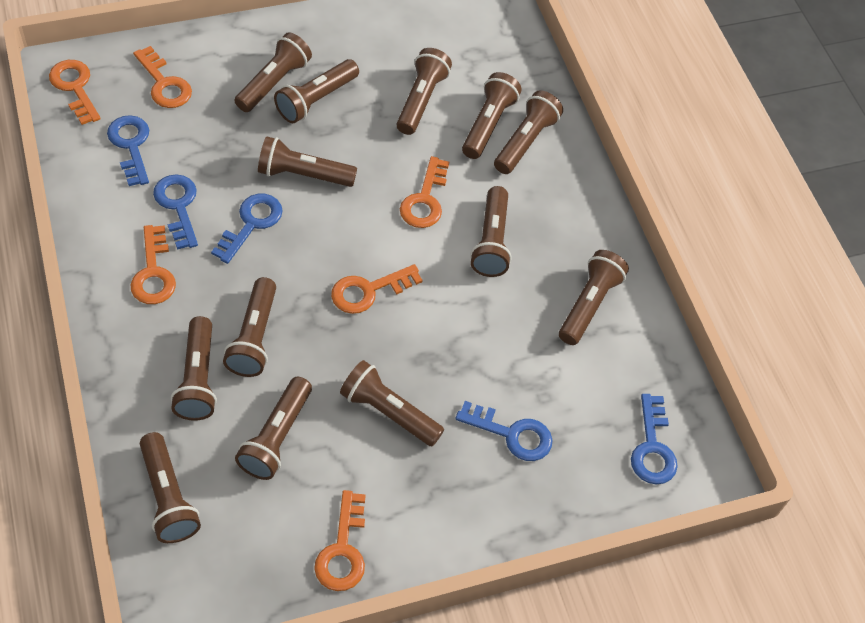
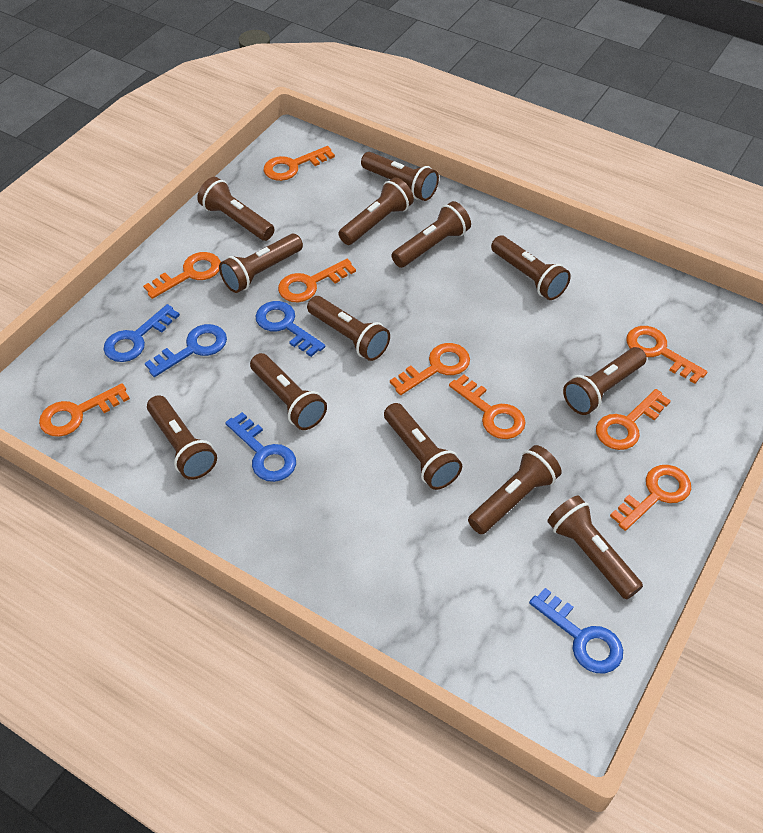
orange key: [49,60,101,125] [130,225,176,304] [133,46,192,108] [314,490,366,591] [331,264,423,314] [400,156,449,228] = 6 -> [39,383,130,437] [143,252,221,299] [264,146,335,181] [278,259,356,302] [390,343,470,395] [449,374,526,439] [596,389,671,450] [610,465,691,531] [626,326,707,384] = 9

